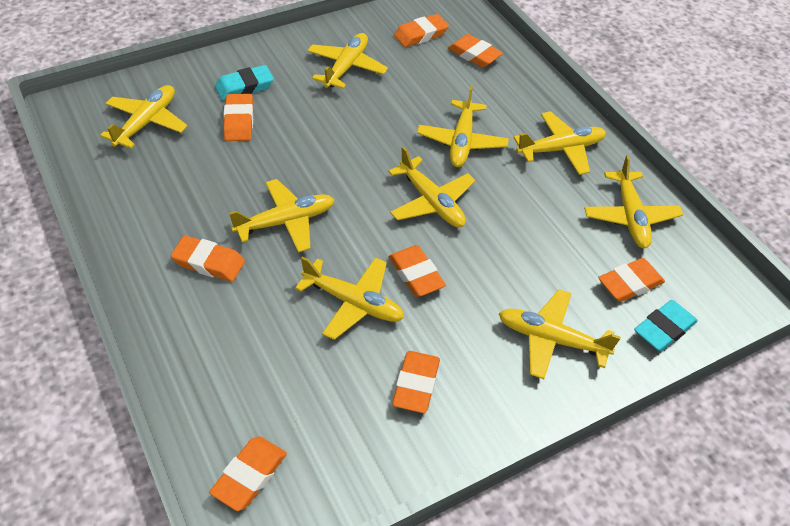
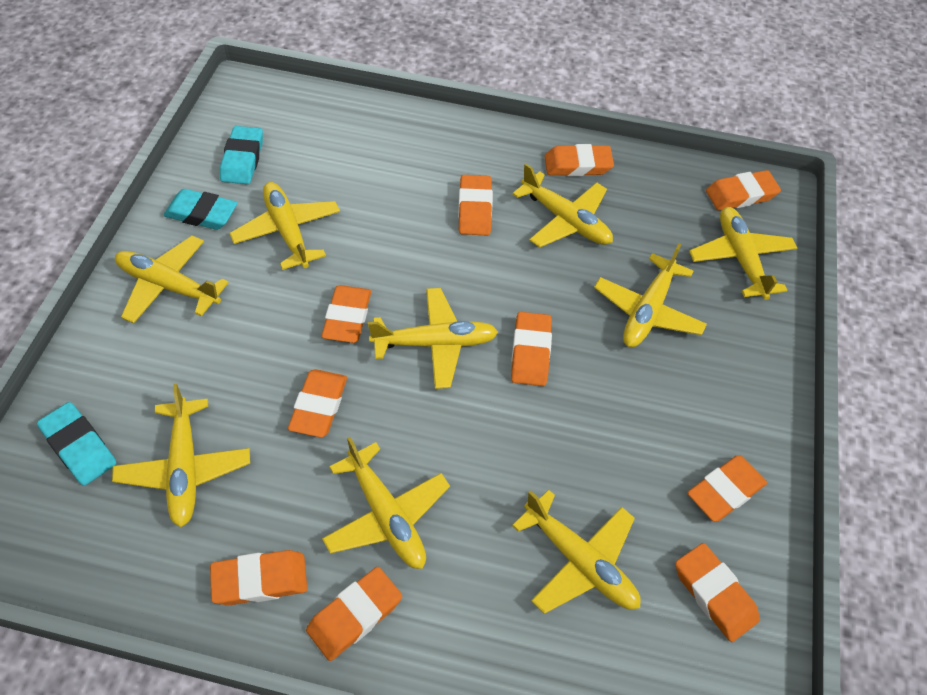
orange eraser: [171,236,245,282] [209,436,287,511] [223,94,253,141] [388,245,446,297] [392,351,440,413] [394,14,449,47] [448,34,503,67] [598,258,665,302] = 8 -> [210,550,307,606] [288,369,347,437] [306,567,402,661] [321,285,371,343] [458,175,493,236] [511,312,552,386] [544,144,614,176] [675,543,760,642] [688,455,767,522] [706,170,781,211] = 10
turquoise eraser: [215,65,274,100] [634,300,698,351] = 2 -> [37,402,116,485] [164,189,238,230] [220,126,263,184] = 3

